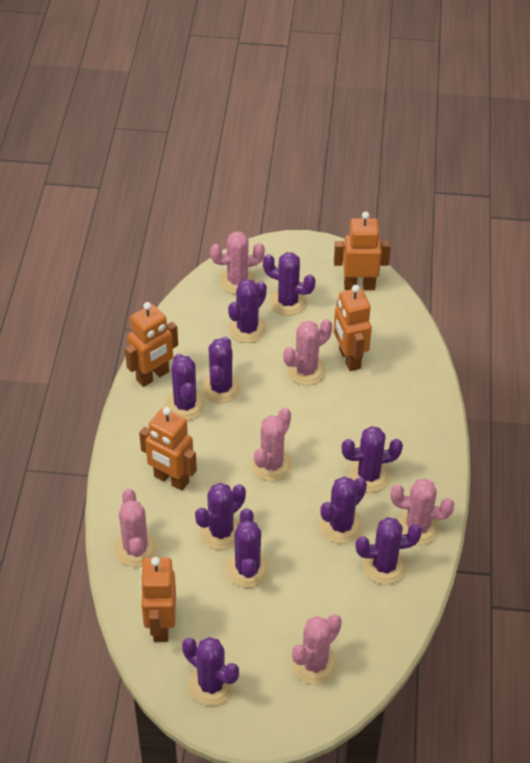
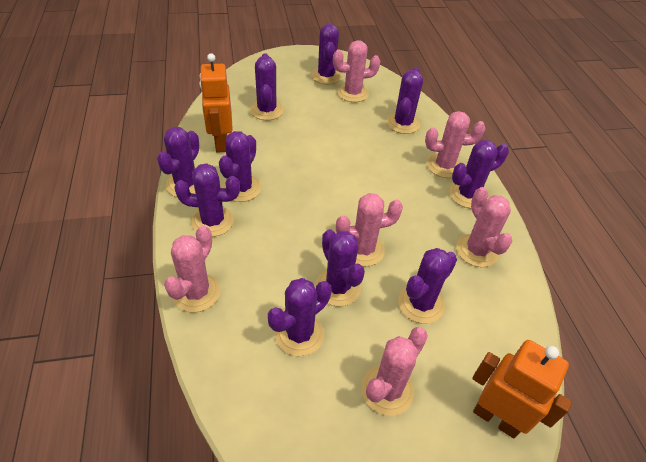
orange robot: [125,302,178,387] [139,407,197,491] [140,557,176,642] [334,212,391,290] [334,285,372,371] = 5 -> [199,53,233,153] [472,340,572,438] = 2

